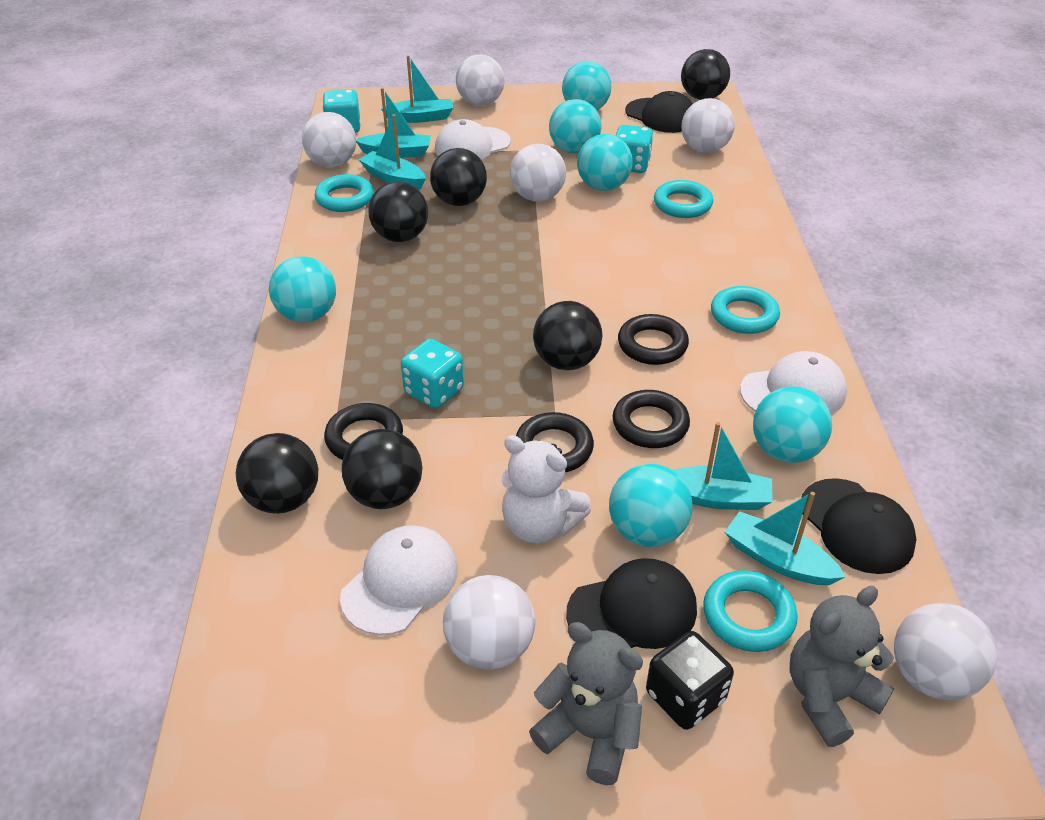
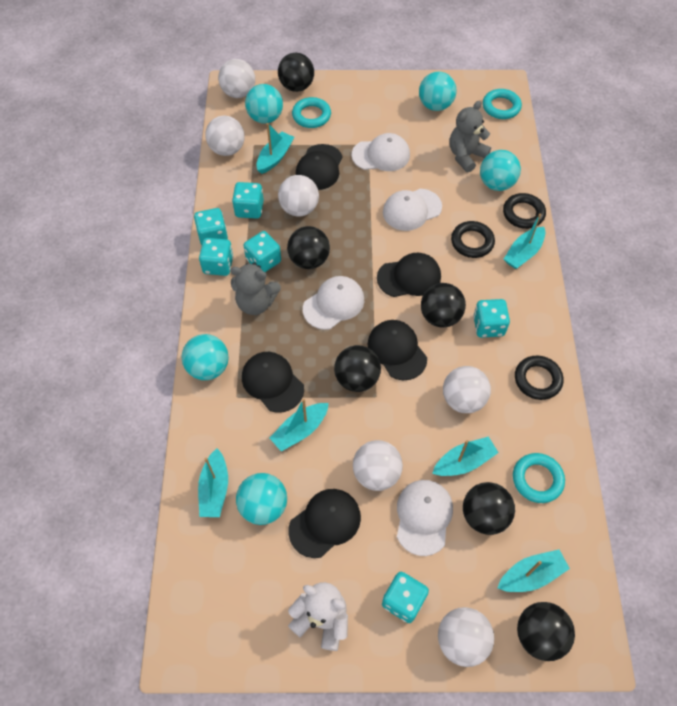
black cap: [566,558,697,649] [625,91,693,133] [801,478,917,574] = 3 -> [242,352,304,413] [288,489,361,558] [296,144,342,190] [368,320,427,380] [377,253,441,297] = 5
black dice: [646,631,734,730] = 1 -> none = 0
black ring: [324,403,403,460] [516,412,594,472] [613,390,690,448] [618,314,689,365] = 4 -> [451,221,495,258] [503,193,546,229] [515,356,563,400] = 3
turquoise ball: [269,257,336,322] [549,99,602,154] [562,61,611,110] [577,134,633,191] [609,464,692,547] [753,386,832,463] = 6 -> [182,334,229,380] [236,473,287,525] [245,84,283,124] [419,72,457,111] [480,150,521,191] = 5
turquoise boat: [356,88,431,158] [359,114,426,189] [381,55,453,123] [673,422,773,510] [725,492,846,585] = 5 -> [198,448,228,517] [257,123,294,174] [270,399,329,452] [432,436,499,476] [498,550,570,592] [504,214,545,269] = 6
turquoise dice: [323,89,361,133] [401,339,464,409] [616,125,653,173] = 3 -> [194,208,228,245] [199,238,233,276] [232,182,264,219] [244,231,281,272] [382,572,429,623] [473,299,510,338] = 6
turquoise ring: [315,174,374,212] [654,180,713,218] [703,570,797,652] [711,286,780,334] = 4 -> [292,97,331,128] [483,89,522,119] [513,453,565,503] = 3
white cap: [340,525,458,636] [435,119,511,160] [740,351,847,414] = 3 -> [303,276,364,330] [352,133,410,171] [383,189,442,231] [397,480,453,556] = 4

